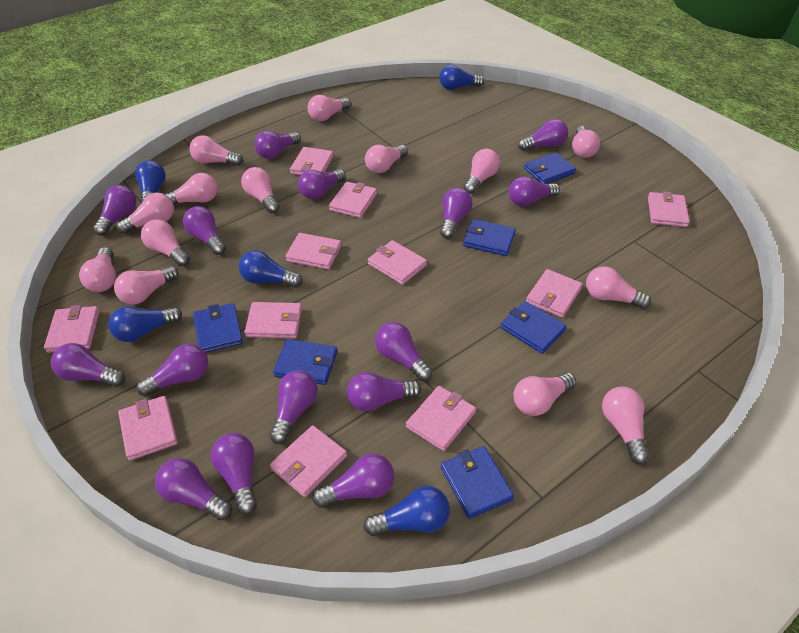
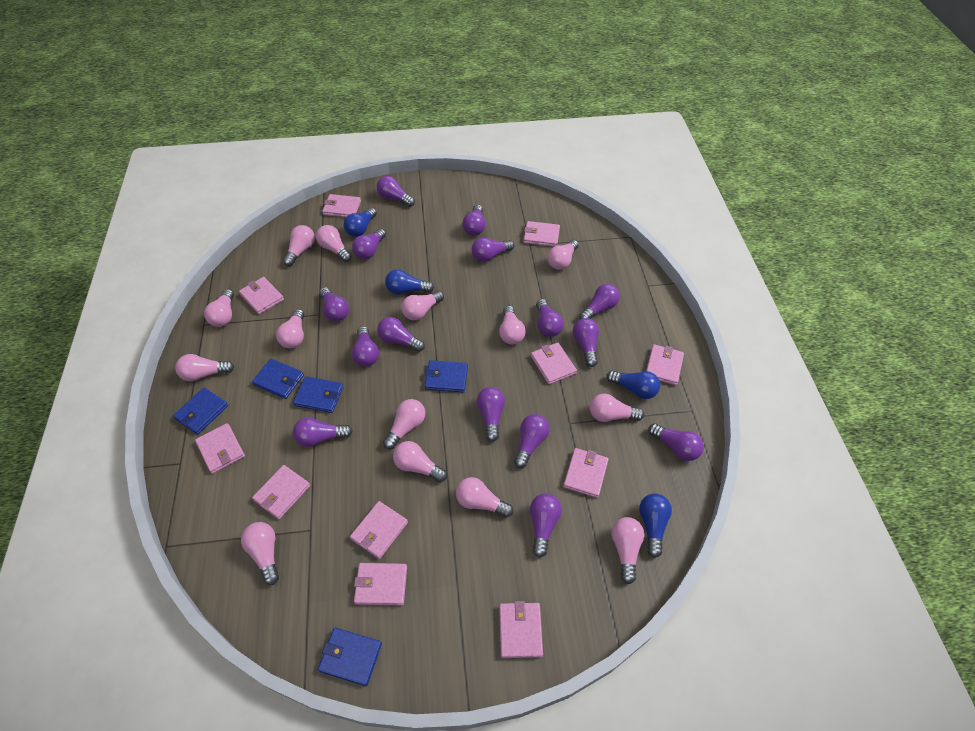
blue light bulb: [108,306,182,342] [135,160,166,203] [239,250,303,288] [363,486,450,536] [439,65,484,90] = 5 -> [344,207,377,237] [385,269,434,294] [606,370,660,399] [639,493,672,558] = 4
blue wallet: [193,303,243,353] [273,339,337,385] [441,446,514,519] [463,219,516,256] [501,301,567,354] [524,152,576,184] = 6 -> [173,387,228,435] [252,359,304,399] [293,376,343,413] [318,628,382,686] [425,360,468,392] = 5

